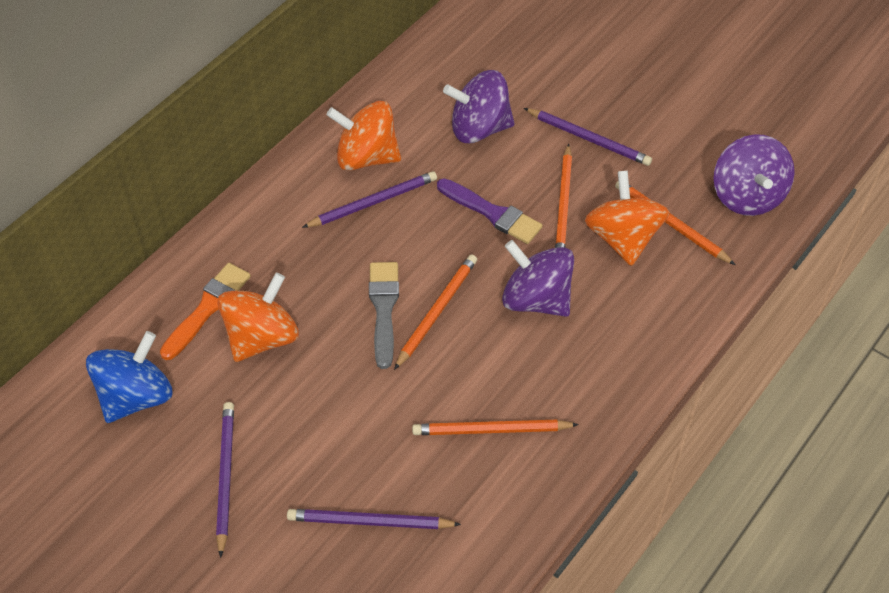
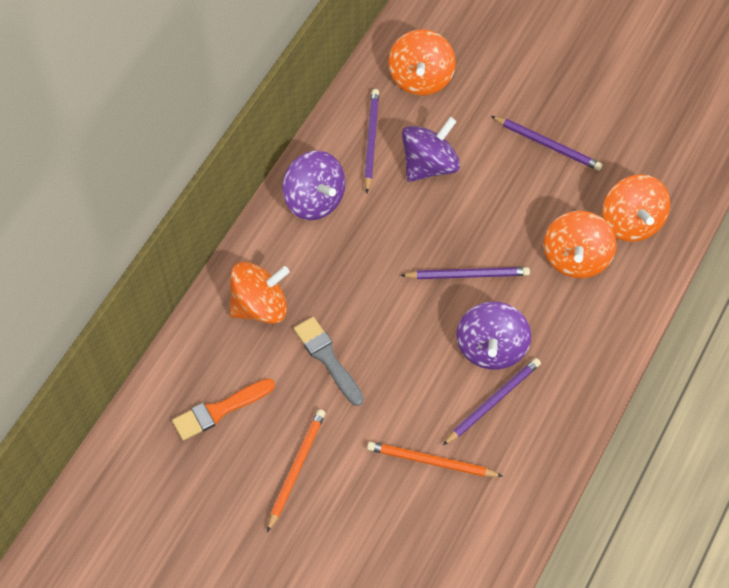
blue spinning top: [86,331,173,423] = 1 -> none = 0
orange pencil: [394,255,477,370] [412,420,579,435] [555,144,572,248] [615,181,735,265] = 4 -> [267,409,325,532] [367,441,503,477] = 2
orange spinning top: [217,273,299,362] [327,101,401,171] [585,171,669,266] = 3 -> [229,262,290,324] [388,30,455,96] [544,211,616,278] [603,174,670,242] = 4
purple brush: [437,178,543,244] = 1 -> none = 0

